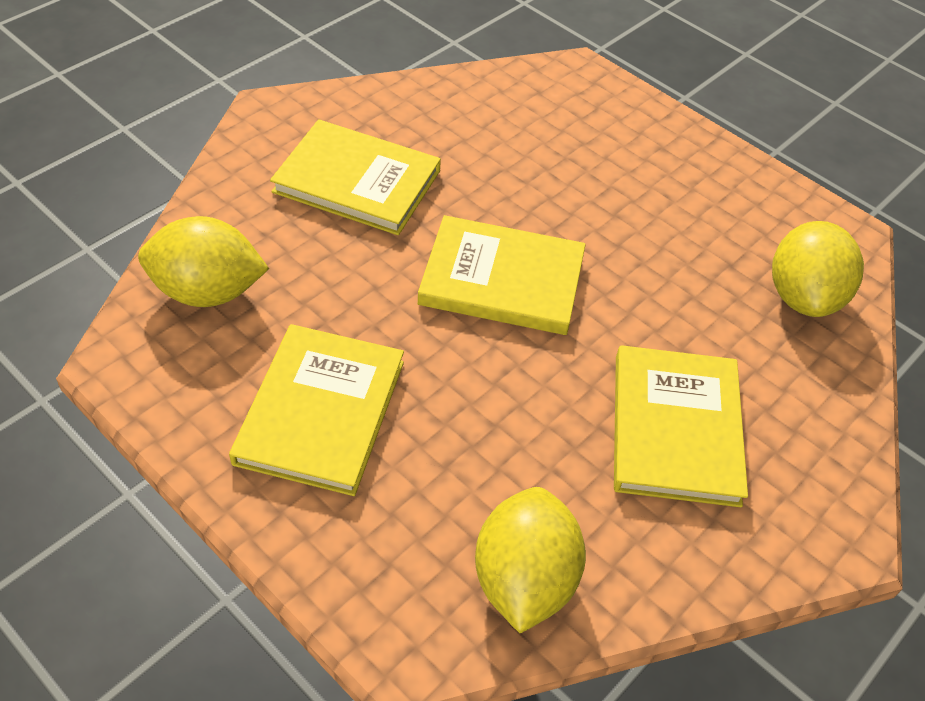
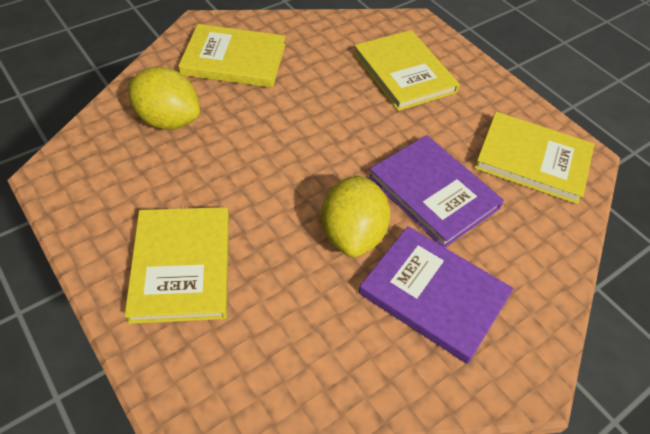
purple book: none = 0 -> [359,226,514,364] [368,135,504,248] = 2
yellow lemon: [138,216,269,307] [475,487,586,633] [772,221,864,317] = 3 -> [128,67,200,129] [321,176,390,257] = 2

